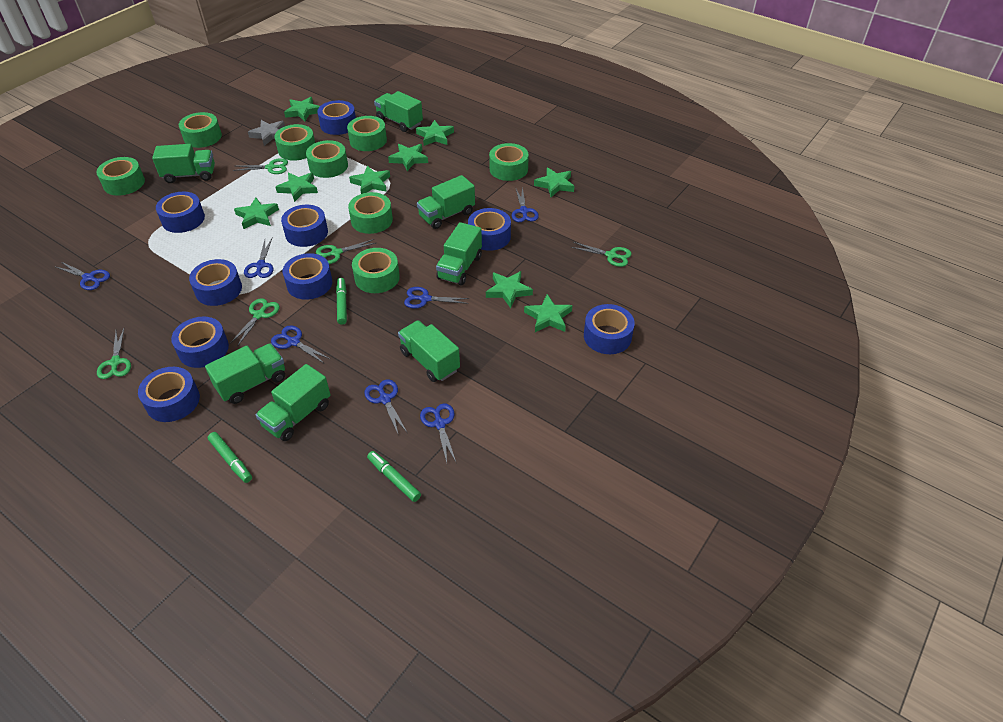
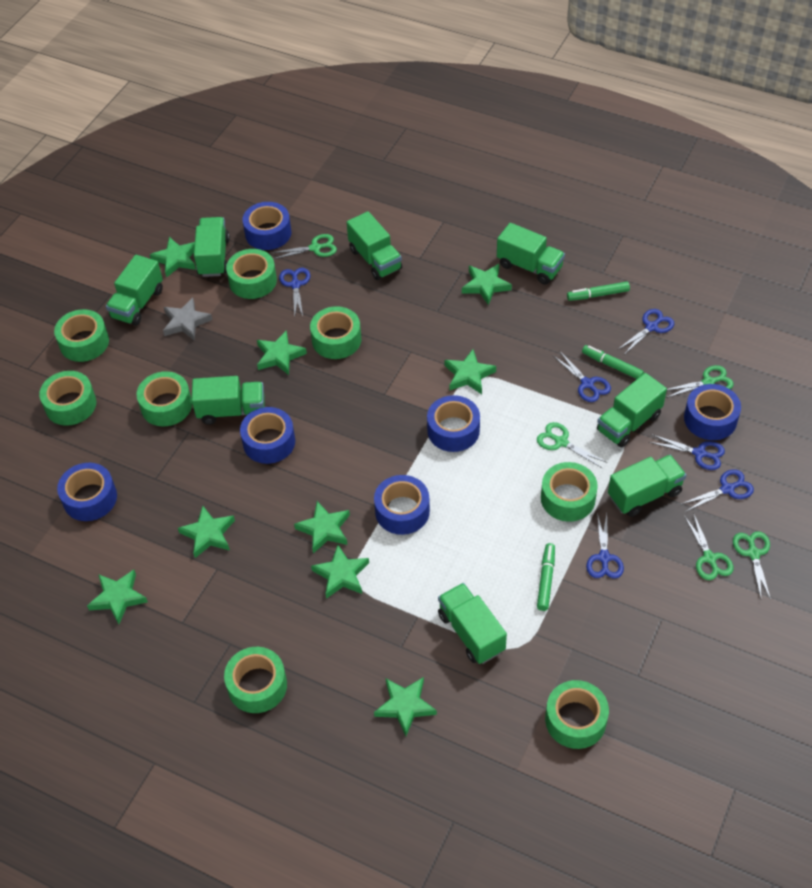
blue scissors: [56,262,110,290] [244,238,273,278] [271,326,330,363] [364,379,407,436] [404,287,469,309] [420,403,456,463] [512,187,539,222] = 7 -> [279,268,310,317] [553,352,611,402] [586,513,624,579] [617,309,674,355] [649,434,725,470] [681,469,754,512] = 6
blue tape: [138,367,200,422] [156,192,205,233] [171,317,229,368] [189,259,242,306] [281,204,328,247] [283,253,332,300] [317,100,356,135] [468,208,511,251] [584,304,635,354] = 9 -> [57,463,117,521] [240,407,295,464] [243,202,292,250] [374,475,430,535] [427,395,480,452] [684,384,741,440] = 6
green truck: [152,144,215,183] [205,343,285,404] [256,364,331,441] [374,91,423,132] [398,320,460,382] [417,175,475,229] [436,222,482,286] = 7 -> [106,255,163,326] [192,376,264,425] [194,217,230,277] [347,211,402,280] [438,583,507,664] [497,223,565,285] [597,373,667,448] [608,455,686,517] = 8

